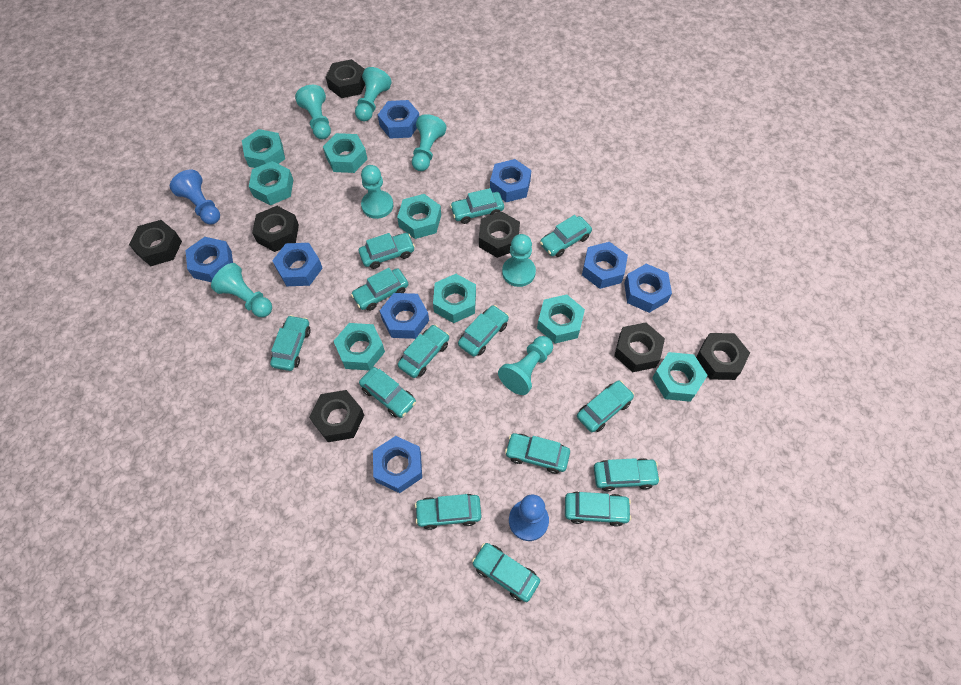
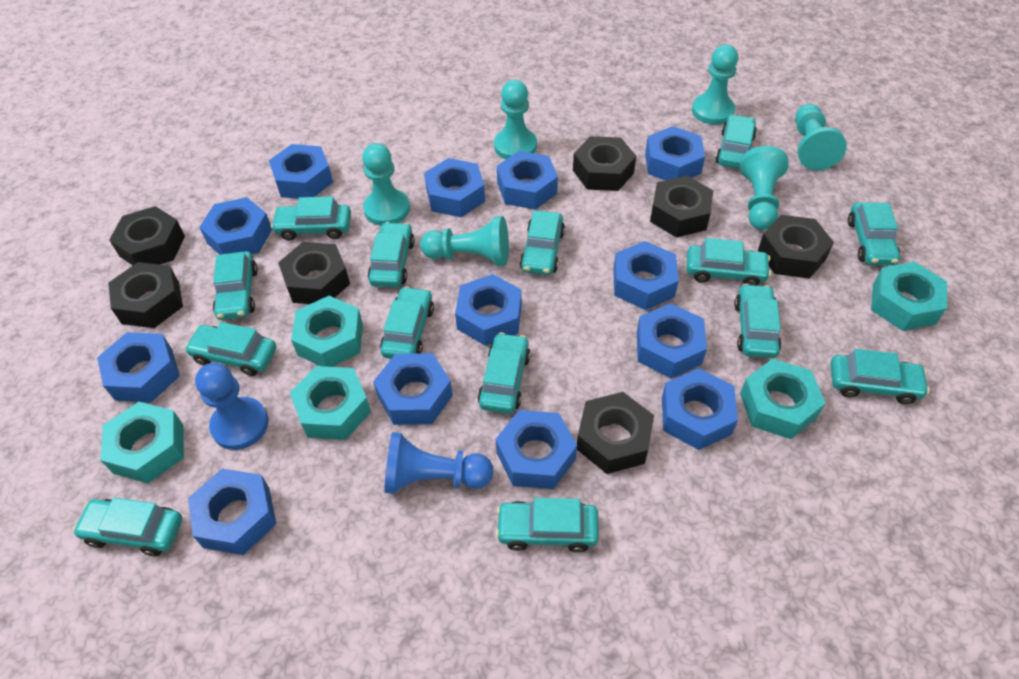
blue nut: [185,237,233,282] [272,243,323,286] [373,436,422,493] [378,100,419,139] [380,293,429,339] [490,159,531,202] [582,242,628,289] [624,264,672,313] = 8 -> [97,332,180,402] [188,469,276,555] [199,197,272,255] [269,144,333,199] [373,353,453,425] [424,158,485,218] [455,274,522,346] [496,410,577,489] [497,151,558,210] [613,241,679,310] [637,303,707,378] [645,126,705,180] [662,368,738,450] = 13
turquoise nut: [242,129,285,168] [249,161,293,205] [323,133,367,173] [334,323,385,370] [397,194,441,239] [433,274,476,323] [537,294,585,344] [652,352,708,402] = 8 -> [100,402,184,483] [290,366,371,440] [291,296,363,367] [740,359,826,439] [871,262,947,331] = 5
turquoise pawn: [211,263,272,317] [295,85,331,139] [355,67,392,121] [361,165,393,219] [412,114,447,171] [498,336,553,395] [502,234,536,287] = 7 -> [362,143,410,226] [420,216,509,266] [494,80,537,159] [692,44,738,125] [740,146,788,230] [795,104,847,170] = 6

